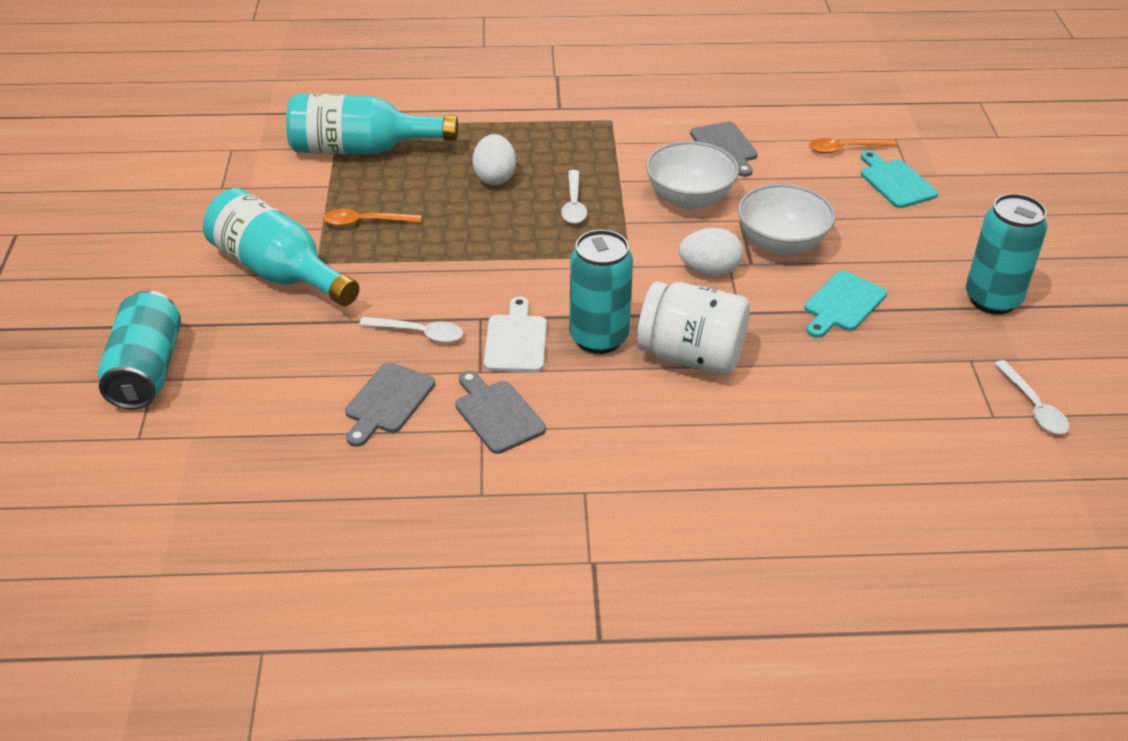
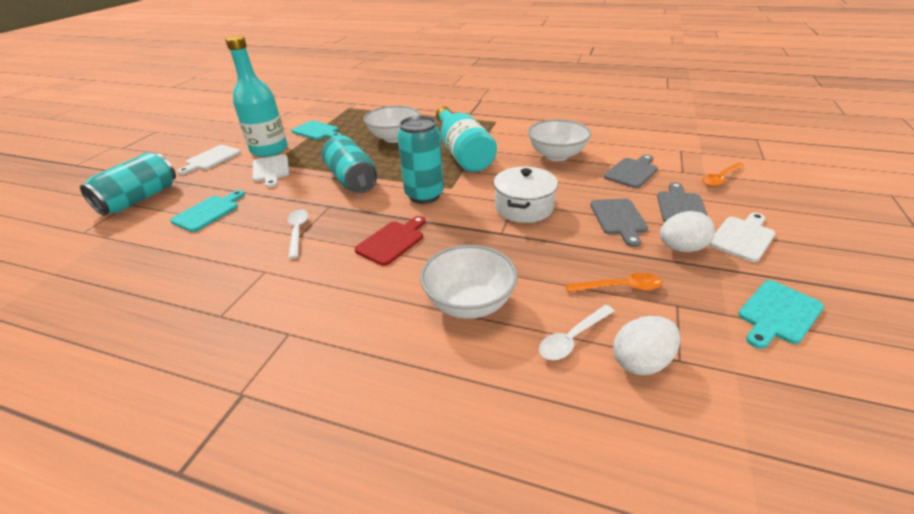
red cutting board: none = 0 -> [354,216,426,266] = 1
turquoise cutting board: [804,271,887,338] [861,150,938,208] = 2 -> [170,190,245,232] [291,121,341,140] [738,280,824,349] = 3
white bowl: [646,141,739,209] [738,184,835,256] = 2 -> [364,106,420,143] [420,245,518,319] [528,119,591,161] = 3
white cutting board: [484,297,547,372] = 1 -> [178,145,241,175] [252,154,289,188] [709,213,776,262] = 3
white jar: [637,282,750,375] = 1 -> none = 0
white pot: none = 0 -> [494,167,558,223] = 1
white spoon: [359,317,463,343] [561,170,587,224] [994,360,1069,434] = 3 -> [287,209,308,259] [539,305,615,360] = 2

